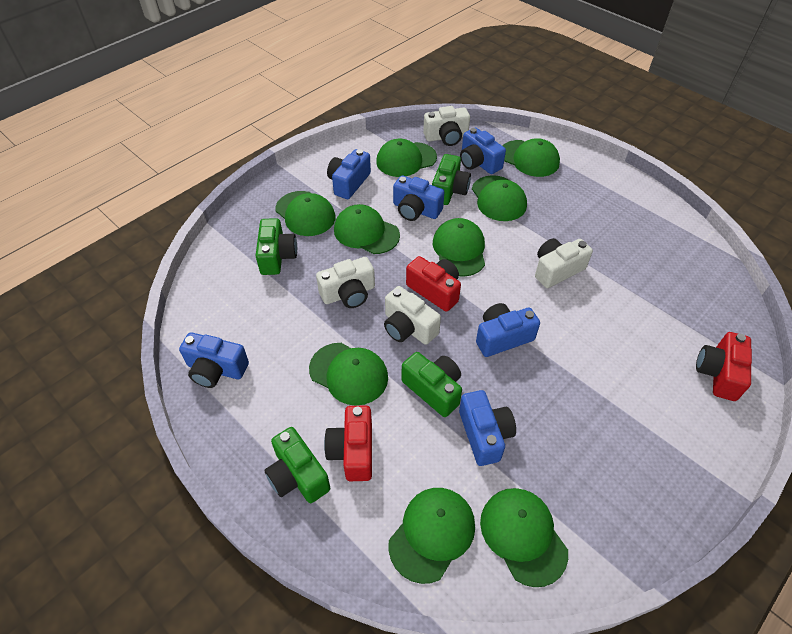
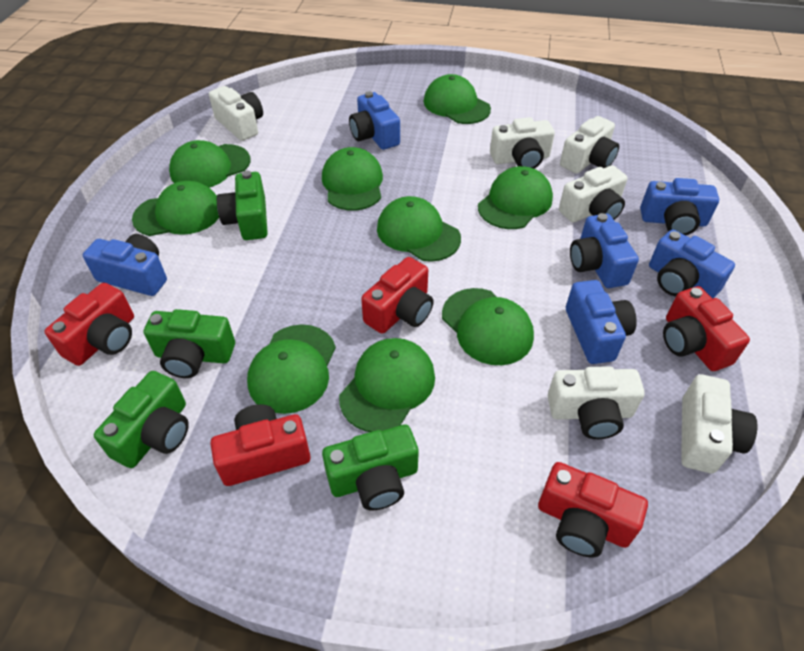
red camera: [324,405,372,481] [406,256,461,312] [696,332,752,401] = 3 -> [44,283,134,366] [210,404,311,486] [361,257,434,334] [538,462,648,557] [663,286,750,371] = 5
white camera: [316,257,375,308] [384,286,441,345] [423,106,470,146] [535,238,593,288] = 4 -> [209,86,263,141] [490,117,555,169] [548,366,645,439] [559,165,628,223] [560,116,619,174] [681,374,757,473] = 6

